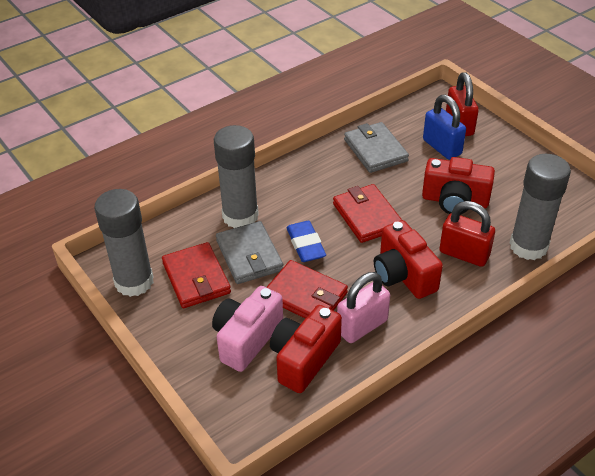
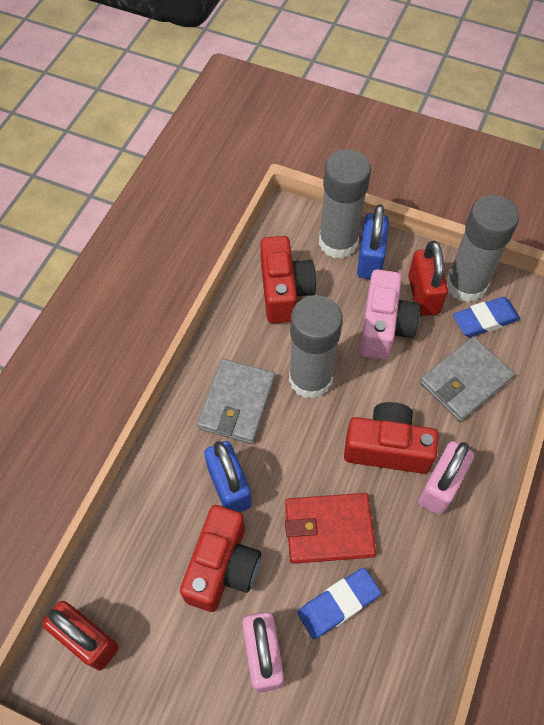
blue eraser: [286,221,326,262] = 1 -> [297,568,381,639] [453,297,520,337] = 2
blue padlock: [423,95,466,160] = 1 -> [204,441,252,512] [357,205,389,279] = 2
pink padlock: [337,272,390,343] = 1 -> [242,612,284,693] [418,441,474,515] = 2
red wallet: [162,242,231,308] [267,260,348,318] [333,184,402,243] = 3 -> [285,493,376,564] = 1

